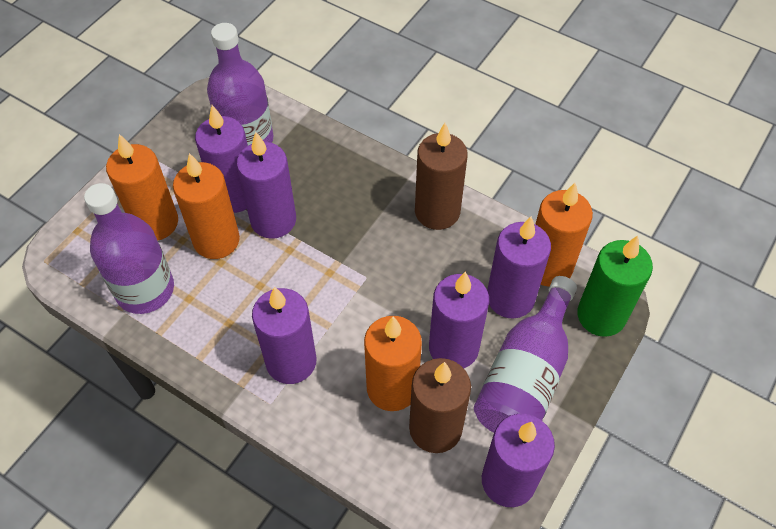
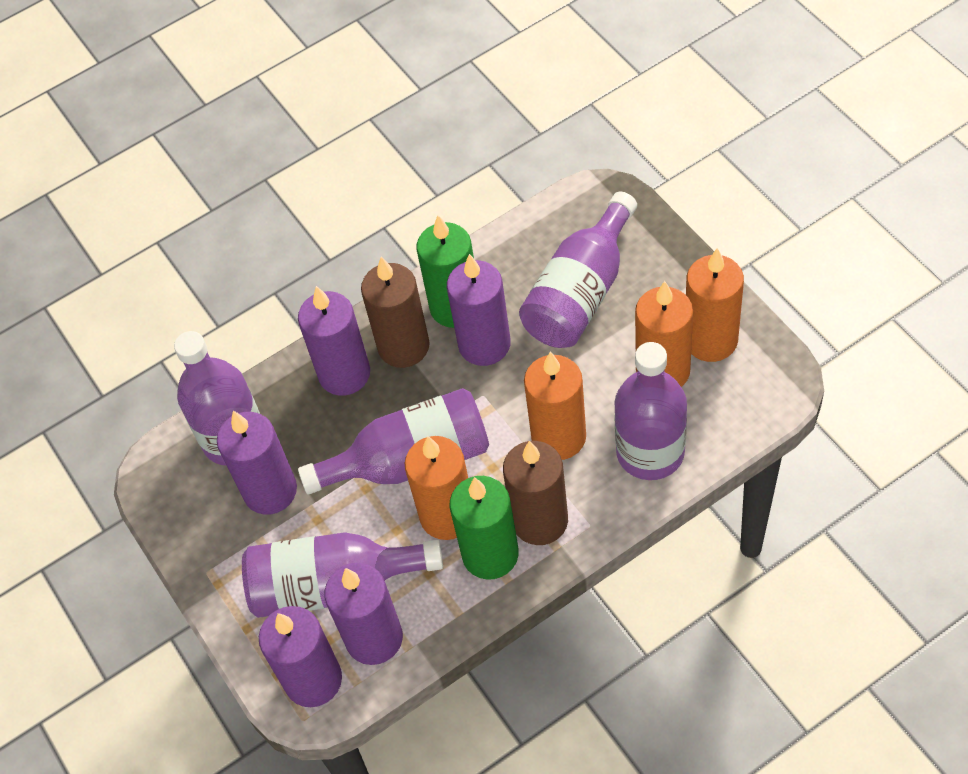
green candle: [577,236,653,337] = 1 -> [417,215,474,328] [450,476,519,580] = 2
purple bottle: [84,183,174,314] [207,23,274,145] [474,276,577,433] = 3 -> [174,331,260,466] [242,532,443,618] [298,388,489,495] [519,192,637,348] [614,342,687,480] = 5
purple candle: [195,105,248,213] [236,131,296,239] [252,287,316,384] [429,272,489,368] [482,414,555,507] [487,216,551,319] = 6 -> [217,411,297,515] [259,606,342,707] [298,286,370,396] [324,563,403,665] [447,254,511,366] = 5

